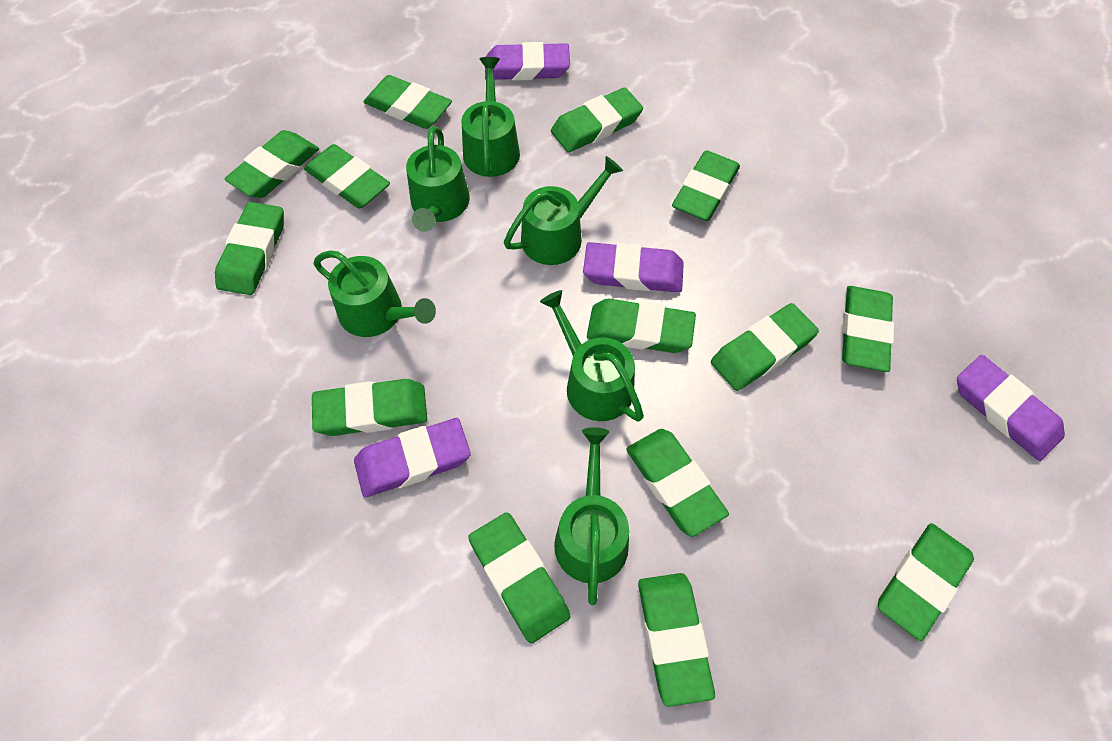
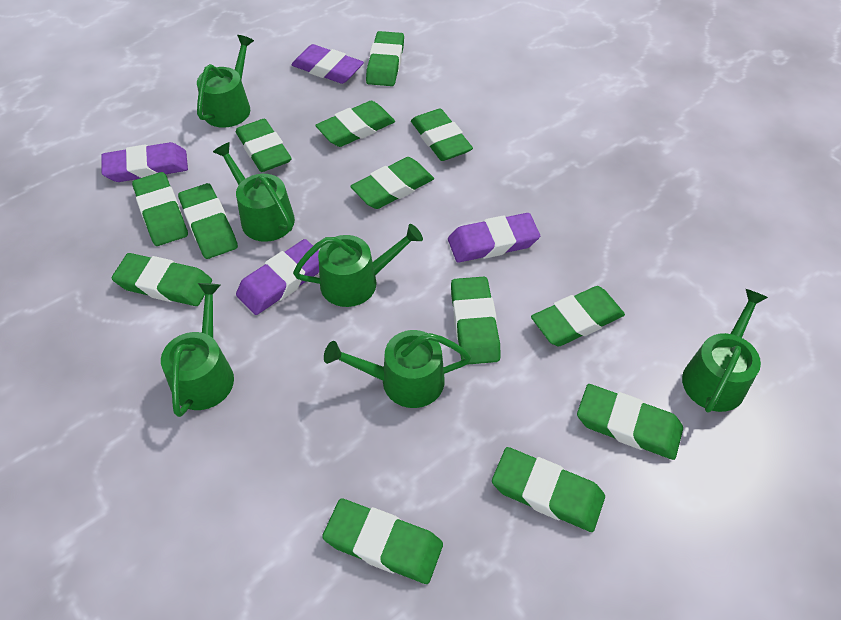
green eraser: [215,202,284,295] [224,130,319,198] [304,144,390,209] [312,379,427,436] [364,75,452,129] [468,512,570,644] [551,87,643,153] [587,299,696,353] [626,429,729,537] [638,573,715,707] [672,151,740,221] [711,303,819,391] [842,286,894,372] [878,523,974,641] = 14 -> [112,253,212,306] [132,172,188,246] [178,183,238,259] [236,119,292,172] [315,101,395,147] [322,498,443,584] [350,157,434,209] [366,31,404,86] [411,109,473,161] [451,277,501,365] [492,447,605,532] [531,286,625,346] [577,384,683,460] = 13

